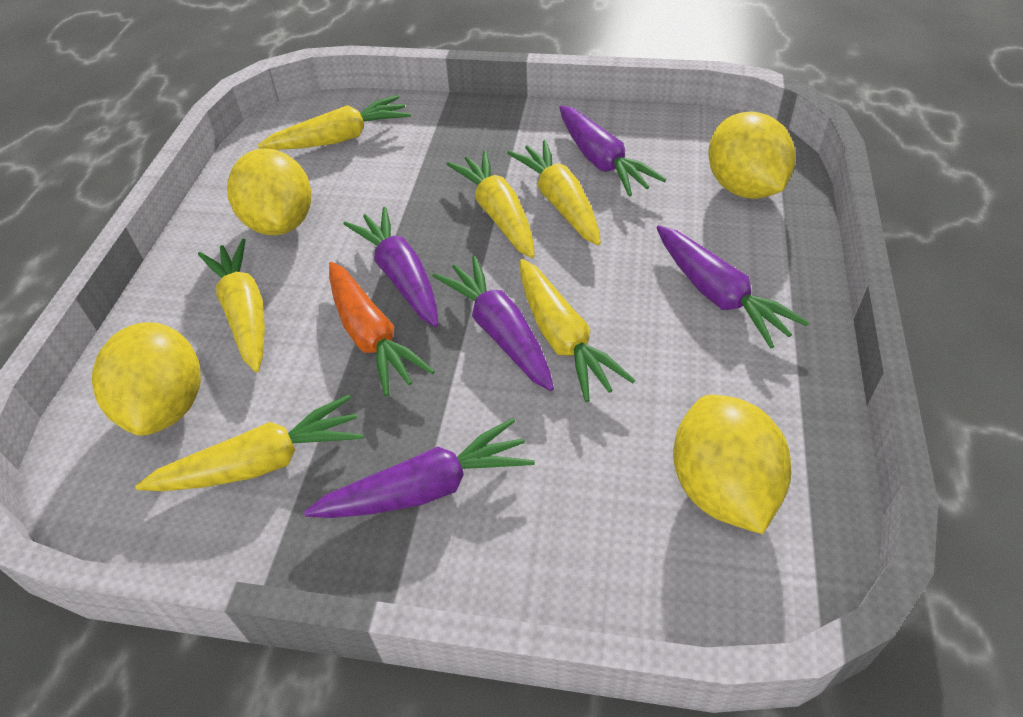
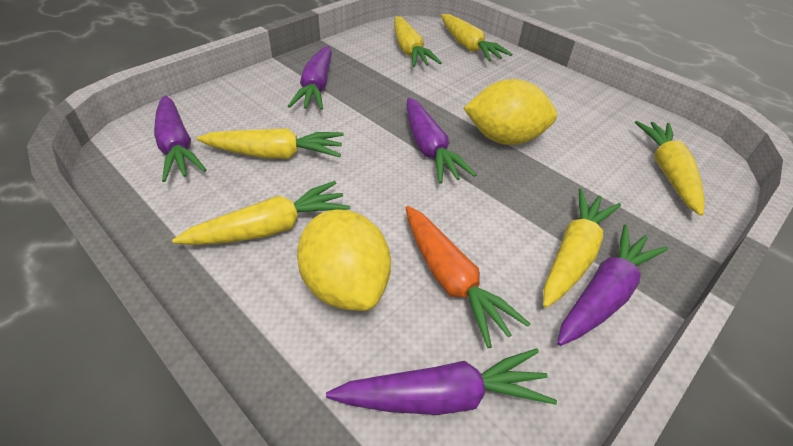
yellow lemon: [92,322,201,436] [227,148,311,235] [673,395,791,534] [708,112,795,199] = 4 -> [297,209,391,311] [464,79,557,145] = 2

